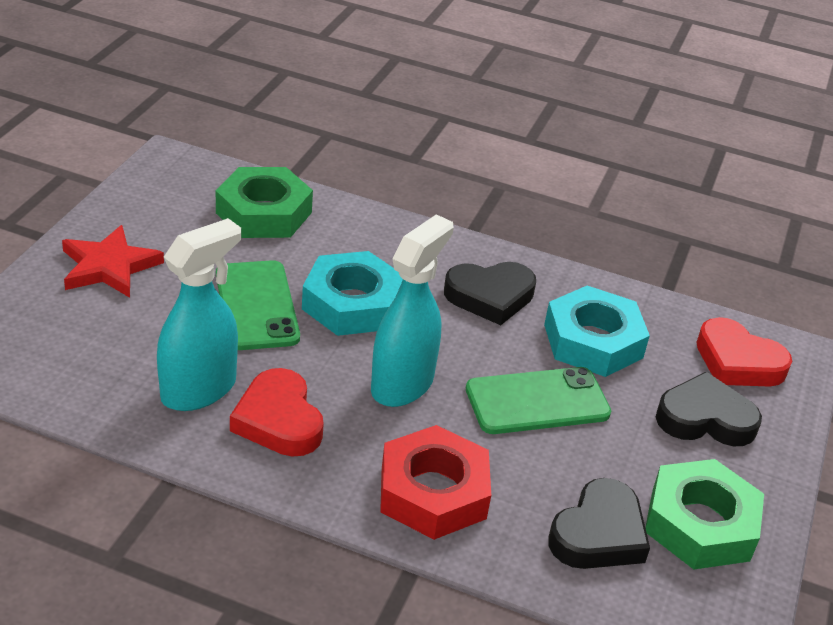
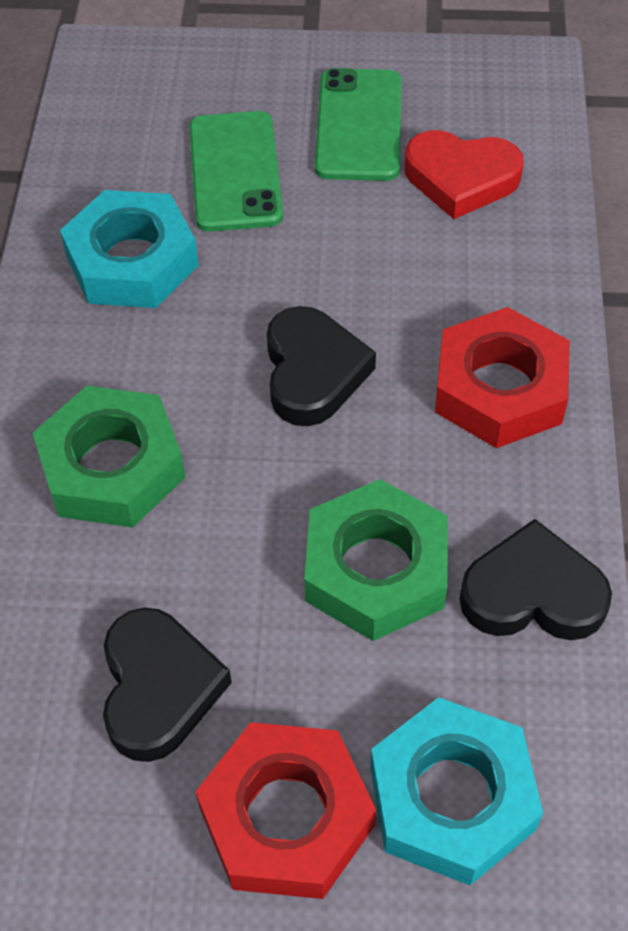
red heart: [230,368,324,457] [696,317,792,386] = 2 -> [405,130,524,219] = 1
red nut: [380,425,491,540] = 1 -> [195,722,376,899] [435,307,570,448] = 2
red star: [62,225,164,298] = 1 -> none = 0
turquoise spray bottle: [157,218,241,411] [371,214,454,407] = 2 -> none = 0

